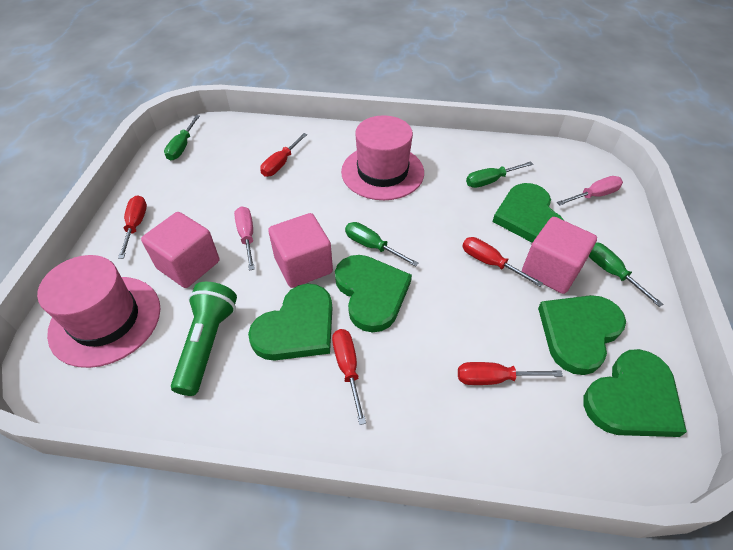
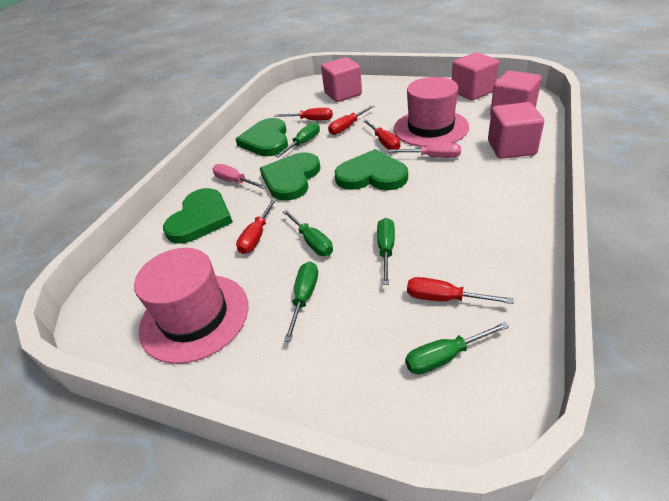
green flashlight: [171,282,237,396] = 1 -> none = 0
green heart: [248,284,332,361] [335,255,412,332] [492,183,564,242] [538,295,626,375] [583,349,687,437] = 5 -> [163,188,233,244] [236,118,288,156] [260,152,321,201] [335,149,408,190] = 4
green screwdriver: [164,115,200,160] [345,222,419,267] [466,161,533,188] [589,242,663,307] = 4 -> [275,122,320,158] [282,209,333,256] [284,262,318,342] [377,218,395,285] [405,322,509,374] = 5
pink cube: [141,212,219,288] [268,213,333,288] [522,217,597,294] = 3 -> [321,57,362,102] [452,52,499,100] [488,102,544,159] [490,71,542,115] = 4

